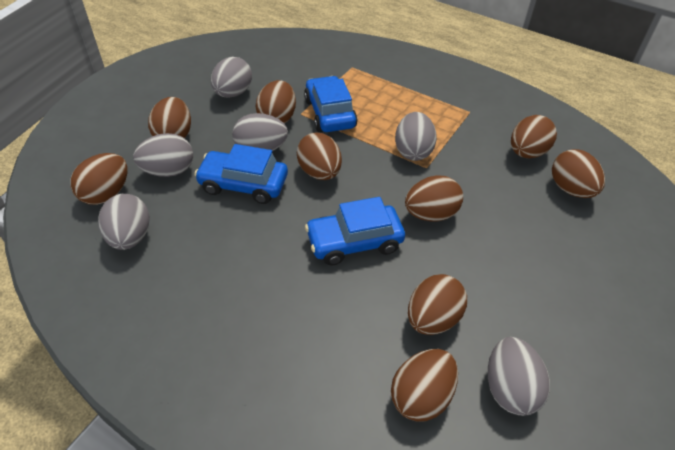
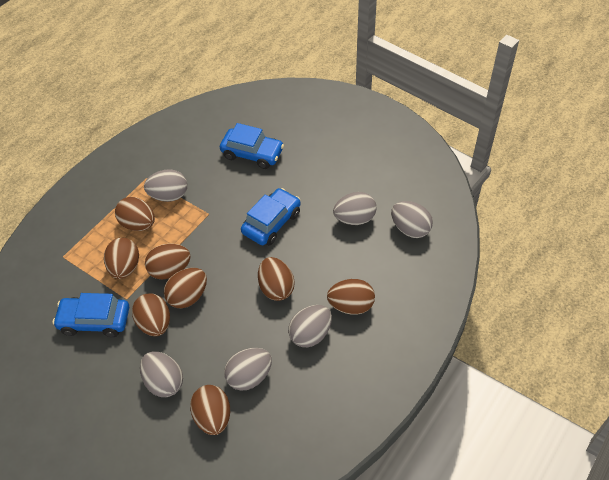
brown egg: [71,153,128,205] [148,97,191,138] [255,80,296,123] [297,133,342,180] [391,349,458,422] [405,175,463,221] [408,274,467,335] [511,115,557,158] [552,149,605,198] = 9 -> [104,238,139,279] [115,197,155,231] [132,293,170,336] [145,244,191,279] [164,268,207,308] [190,385,230,435] [258,257,295,301] [327,279,375,315] = 8

